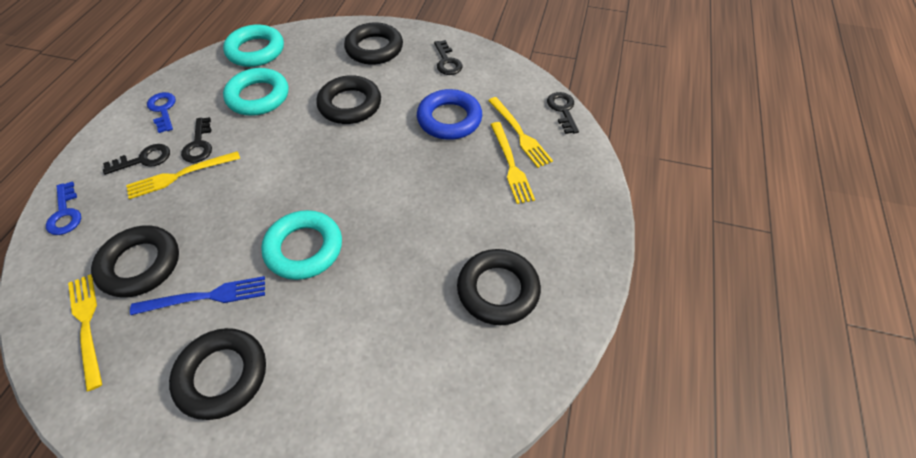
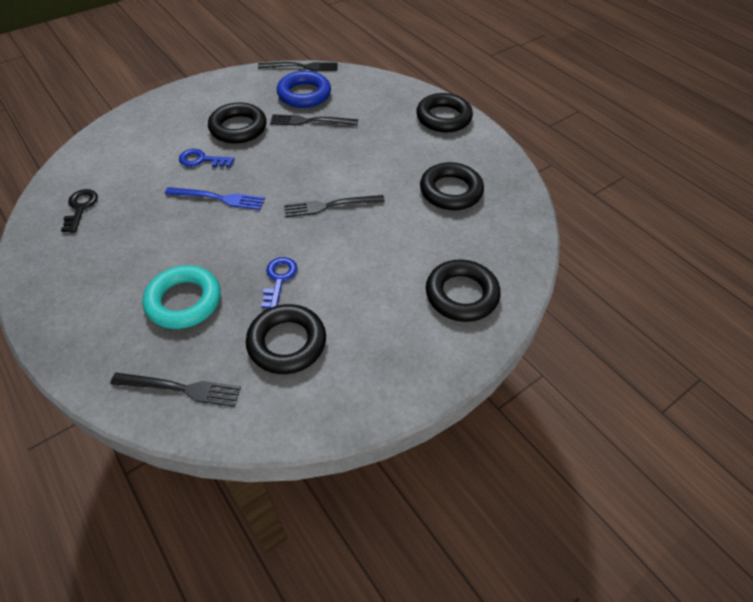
black fork: none = 0 -> [110,373,241,407] [258,62,337,71] [270,114,358,125] [284,195,385,217] = 4
black key: [103,144,170,175] [181,117,212,163] [434,40,463,75] [547,92,579,134] = 4 -> [61,189,98,233] = 1
turquoise ring: [223,24,284,67] [223,68,288,116] [261,210,342,280] = 3 -> [142,265,221,329] = 1
yellow fork: [68,274,102,391] [126,151,240,199] [488,97,553,168] [490,122,535,204] = 4 -> none = 0

